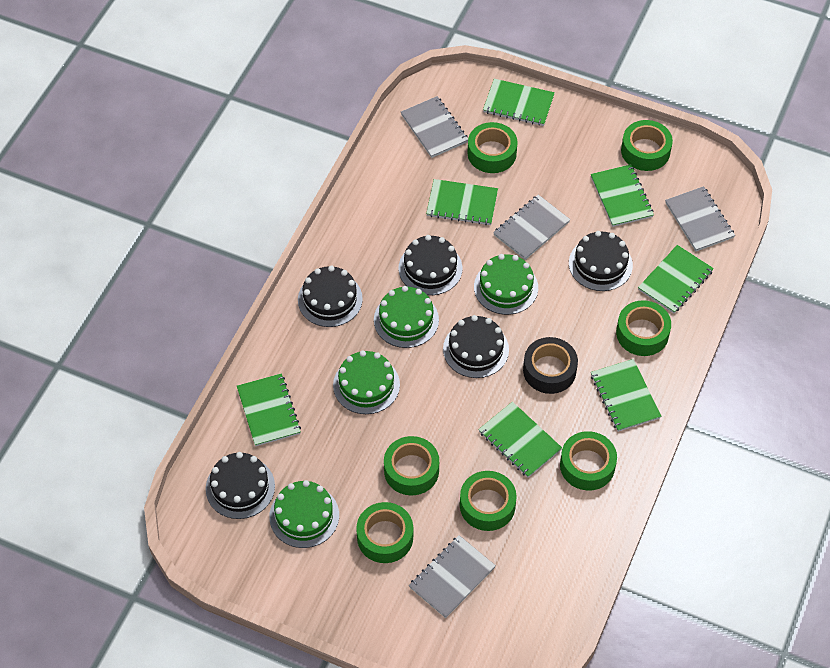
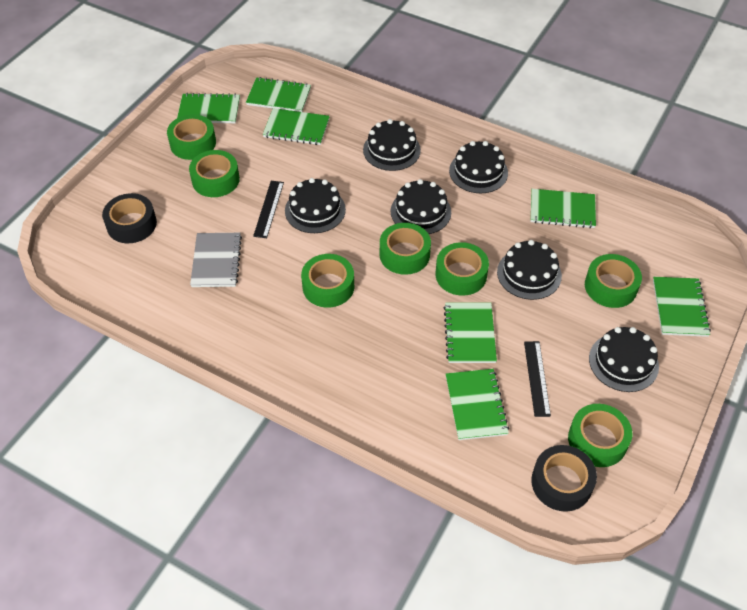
black cake: [206,452,275,519] [298,265,363,327] [399,235,462,295] [443,315,509,378] [569,231,633,291] = 5 -> [285,178,346,233] [363,119,421,171] [391,179,451,234] [449,141,508,193] [497,240,562,300] [589,327,659,392] = 6
black ruler: none = 0 -> [253,181,284,238] [524,341,551,417] = 2
black tape: [523,337,578,394] = 1 -> [102,193,157,243] [531,445,597,512] = 2
green cake: [269,480,339,548] [333,350,400,414] [374,286,439,348] [474,254,538,315] = 4 -> none = 0
grey notebook: [401,96,468,158] [409,535,496,618] [493,195,570,260] [665,186,735,251] = 4 -> [190,233,242,287] = 1

